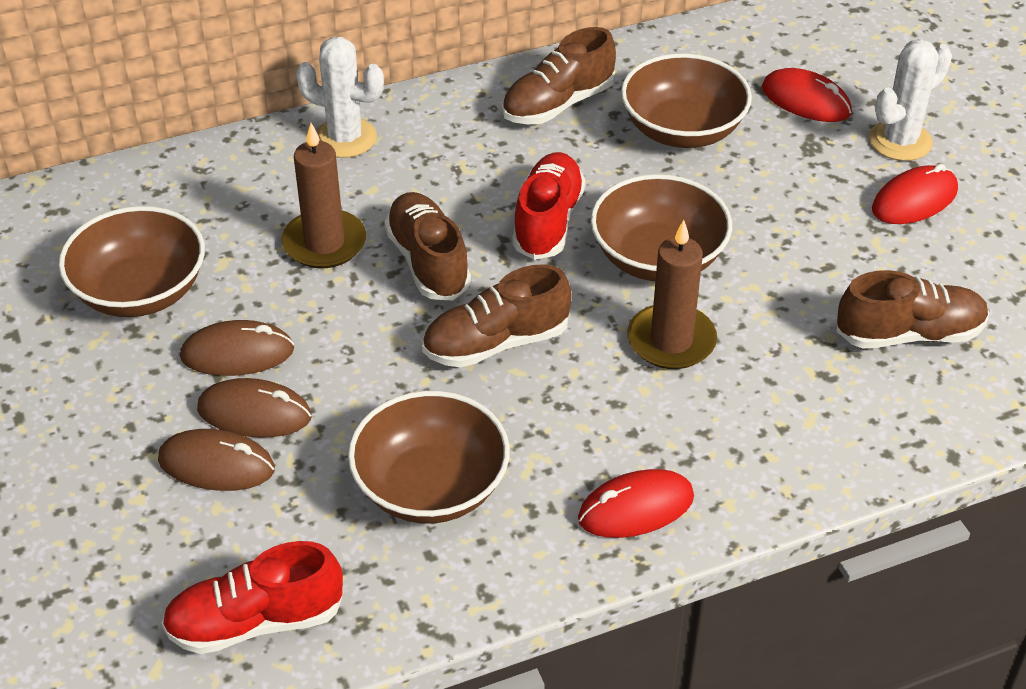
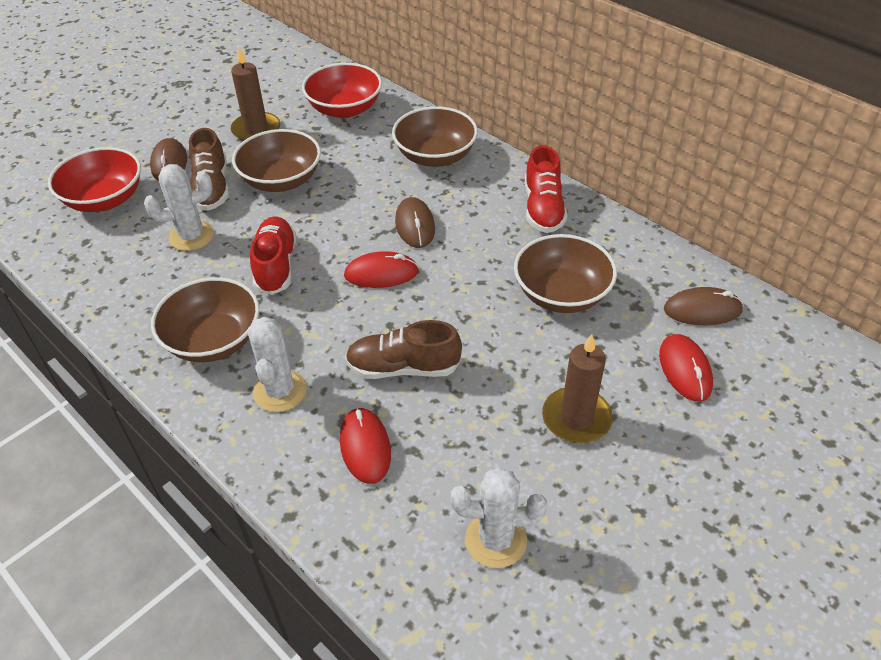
brown shoe: [384,192,471,300] [422,264,572,367] [502,27,616,125] [836,270,989,349] = 4 -> [189,128,229,211] [345,320,462,379] = 2
red bowl: none = 0 -> [48,147,141,212] [302,63,382,118] = 2
white cactus: [296,37,384,158] [869,39,952,161] = 2 -> [144,164,214,251] [248,317,307,412] [451,467,547,568] = 3

